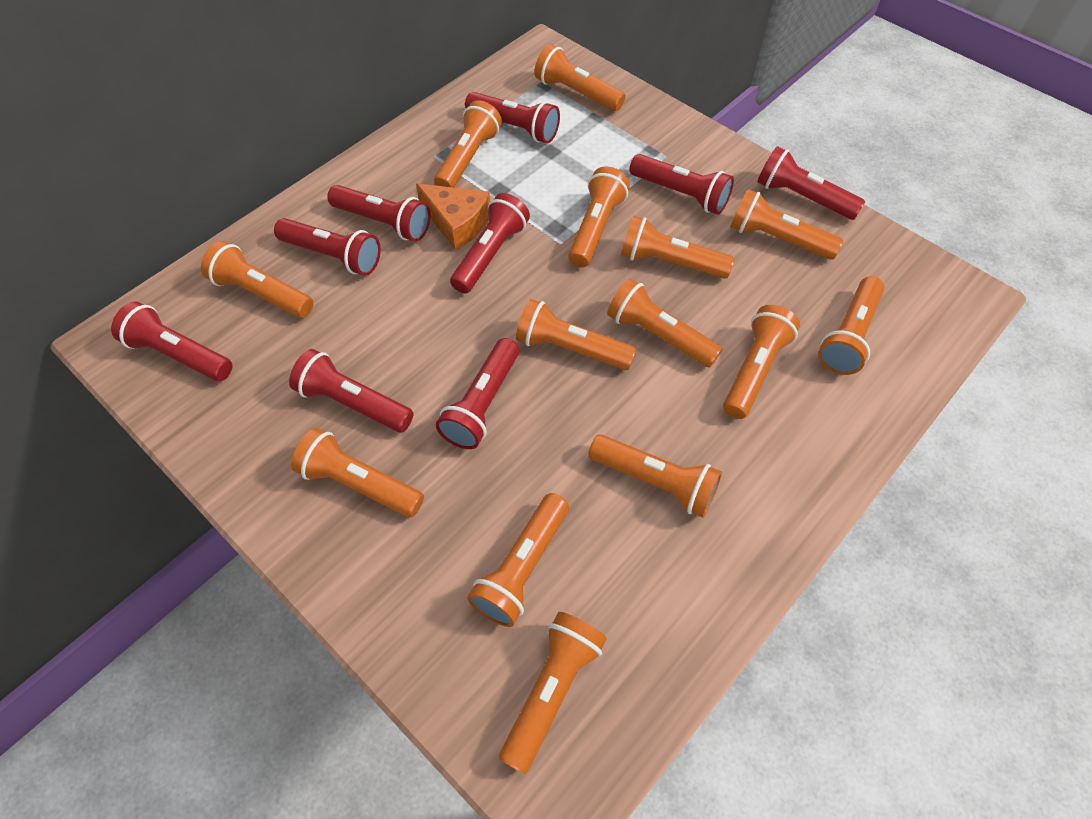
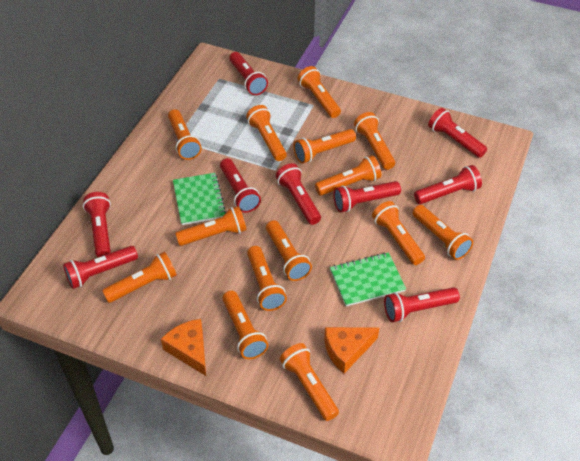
green notebook: none = 0 -> [173,173,226,225] [330,252,406,306] = 2
orange cheese: [416,183,490,250] = 1 -> [161,319,206,376] [324,327,380,373] = 2

